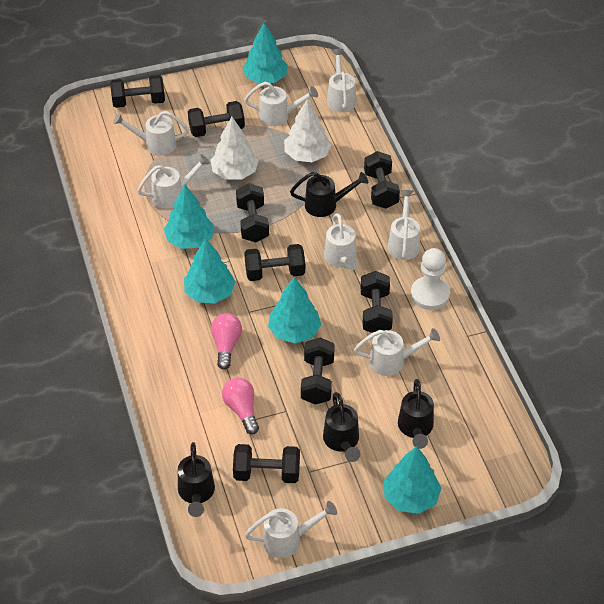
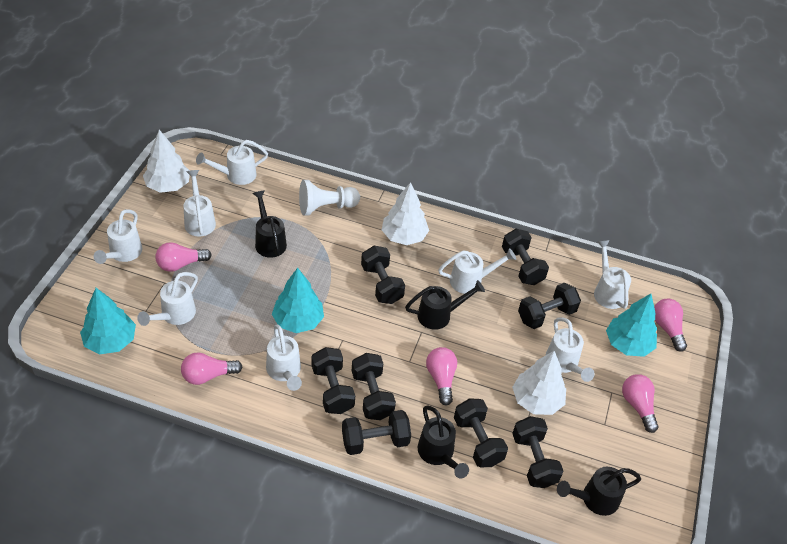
pink light bulb: [211,313,242,370] [222,377,259,434] = 2 -> [155,242,212,272] [181,352,243,385] [426,347,457,406] [622,374,659,433] [654,299,687,352] = 5
turquoise tree: [164,185,214,249] [184,238,236,304] [242,22,288,84] [268,277,321,344] [383,446,441,514] = 5 -> [80,288,136,354] [272,268,324,333] [606,294,657,357] = 3
white tree: [210,117,259,180] [284,99,331,162] = 2 -> [143,130,190,193] [382,182,429,245] [512,351,566,415] = 3

